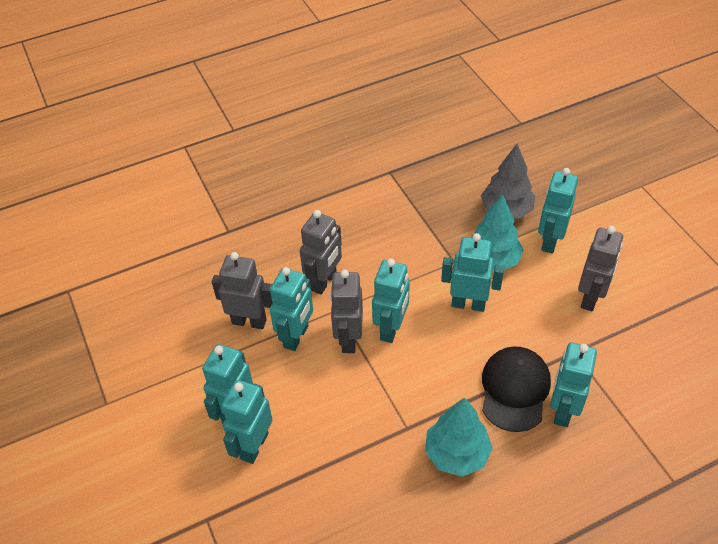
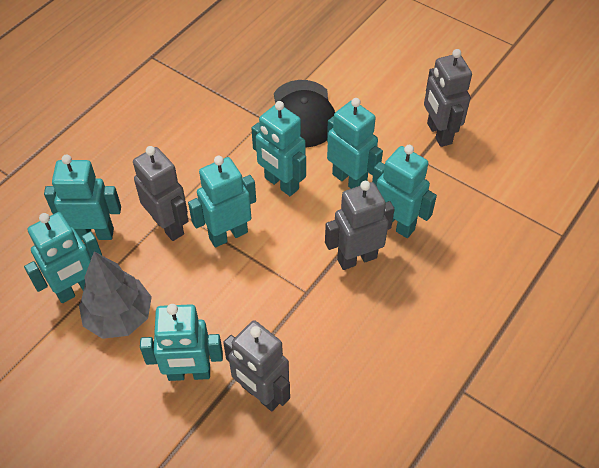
turquoise tree: [425,397,493,477] [470,194,524,270] = 2 -> none = 0

